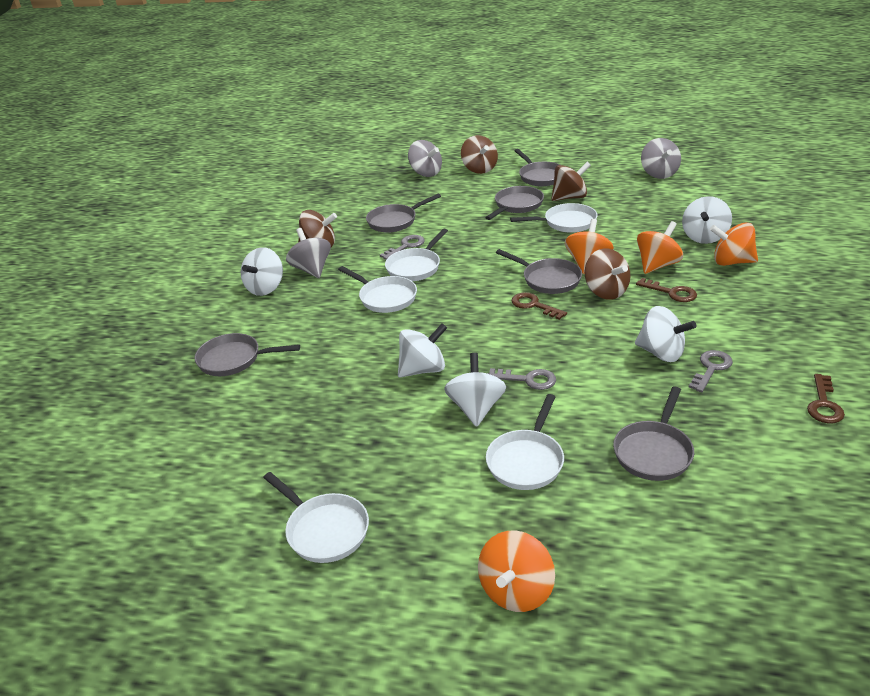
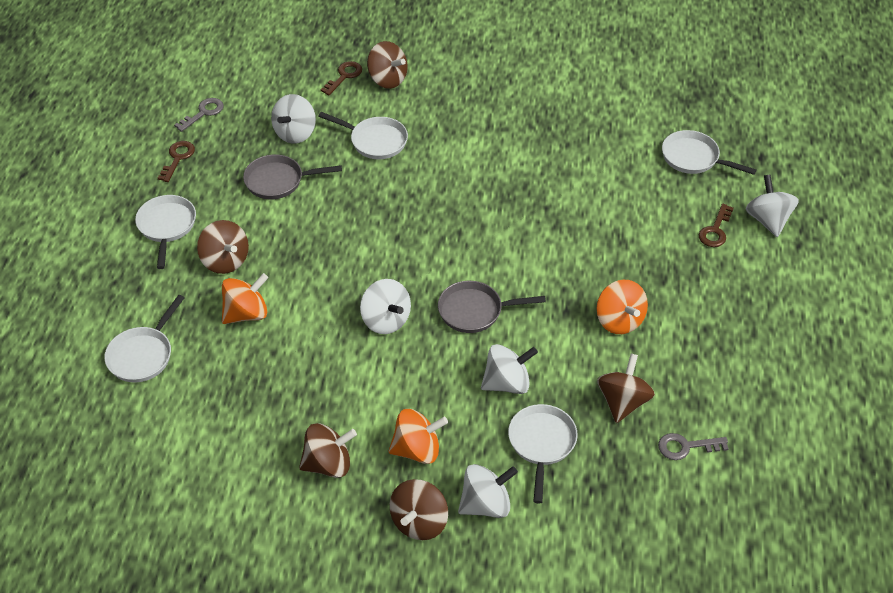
brown spinning top: [298,210,337,247] [461,135,498,174] [551,162,591,201] [584,248,630,300] = 4 -> [197,220,249,274] [299,423,357,478] [367,41,408,89] [390,479,448,540] [597,354,655,423] = 5
grey key: [380,235,425,260] [487,368,556,390] [688,350,733,392] = 3 -> [174,98,224,132] [658,433,729,460] = 2
grey pan: [195,333,300,376] [366,194,441,233] [485,186,544,220] [496,249,582,294] [514,149,560,186] [613,387,694,481] = 6 -> [243,155,342,199] [438,281,546,333] = 2
grey spinning top: [286,228,331,278] [408,140,442,177] [641,138,681,179] = 3 -> none = 0
orange spinning top: [478,530,555,612] [565,219,614,274] [637,221,683,274] [710,223,758,266] = 4 -> [222,273,268,324] [388,409,448,464] [597,280,648,334] = 3

